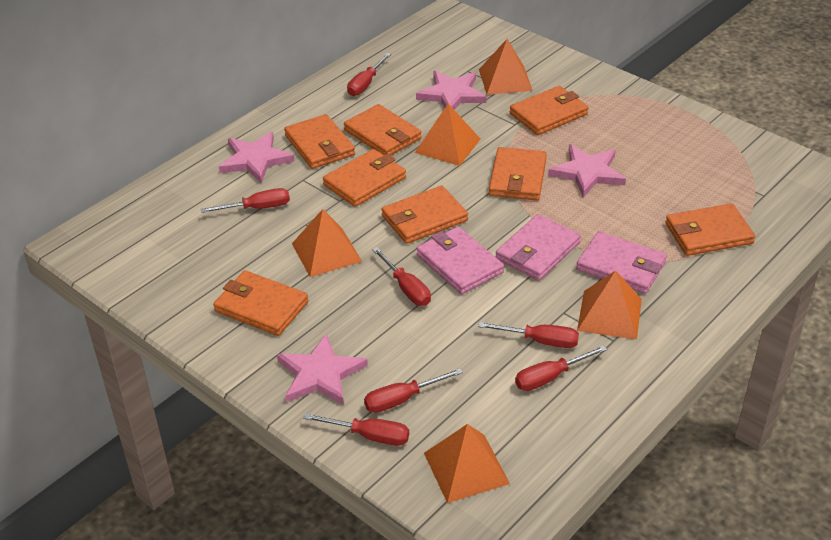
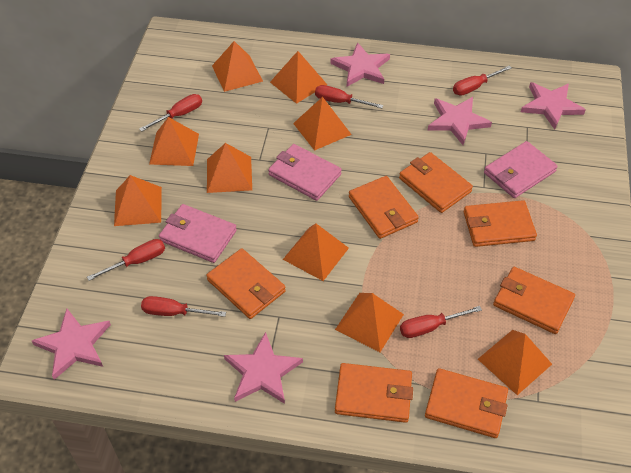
orange pyramid: [292,209,362,277] [415,104,480,166] [424,424,510,503] [479,39,533,95] [577,270,642,340] = 5 -> [114,175,162,226] [149,117,199,166] [207,143,252,193] [212,41,263,92] [270,51,327,104] [283,224,349,281] [293,97,352,151] [335,293,404,352] [478,330,552,395] = 9
orange wallet: [213,270,309,336] [284,114,355,169] [323,149,406,207] [344,104,422,156] [381,186,468,244] [489,147,547,200] [510,86,588,135] [665,203,755,256] = 8 -> [206,248,286,319] [335,363,413,423] [349,176,419,239] [399,152,473,213] [425,368,508,438] [464,200,537,247] [493,267,575,334] = 7
pink star: [219,132,295,183] [277,333,368,405] [416,71,487,110] [548,144,626,197] = 4 -> [32,309,111,380] [224,332,303,404] [331,42,390,87] [428,97,492,145] [521,82,586,129] = 5
red screwdriver: [201,188,290,213] [303,413,409,446] [347,53,391,96] [364,368,463,413] [372,247,431,306] [478,322,579,348] [515,345,607,391] = 7 -> [87,239,165,281] [139,94,202,132] [141,296,226,317] [315,85,383,108] [400,306,482,338] [453,66,512,95] = 6

